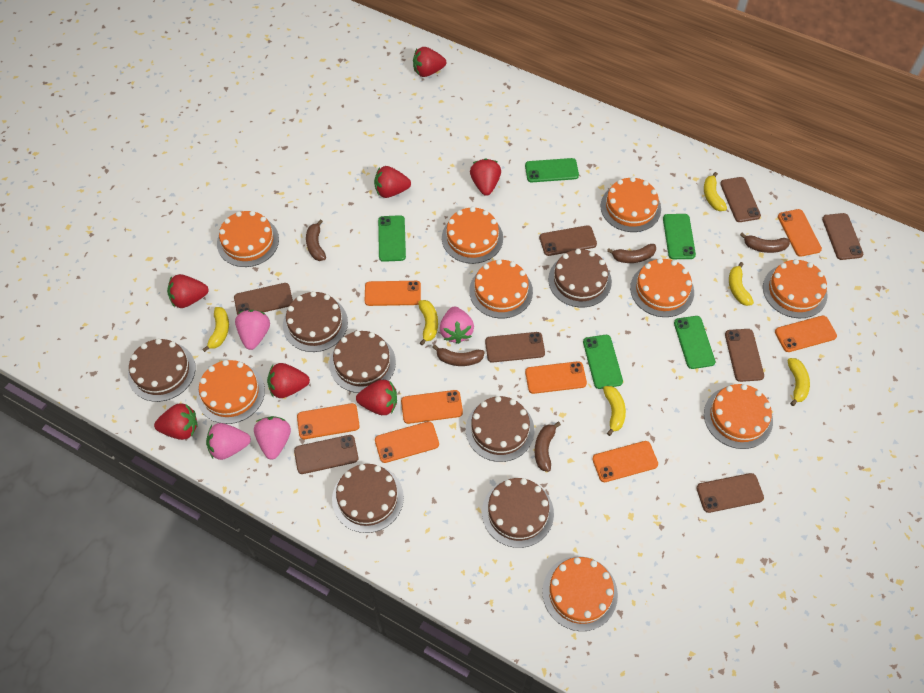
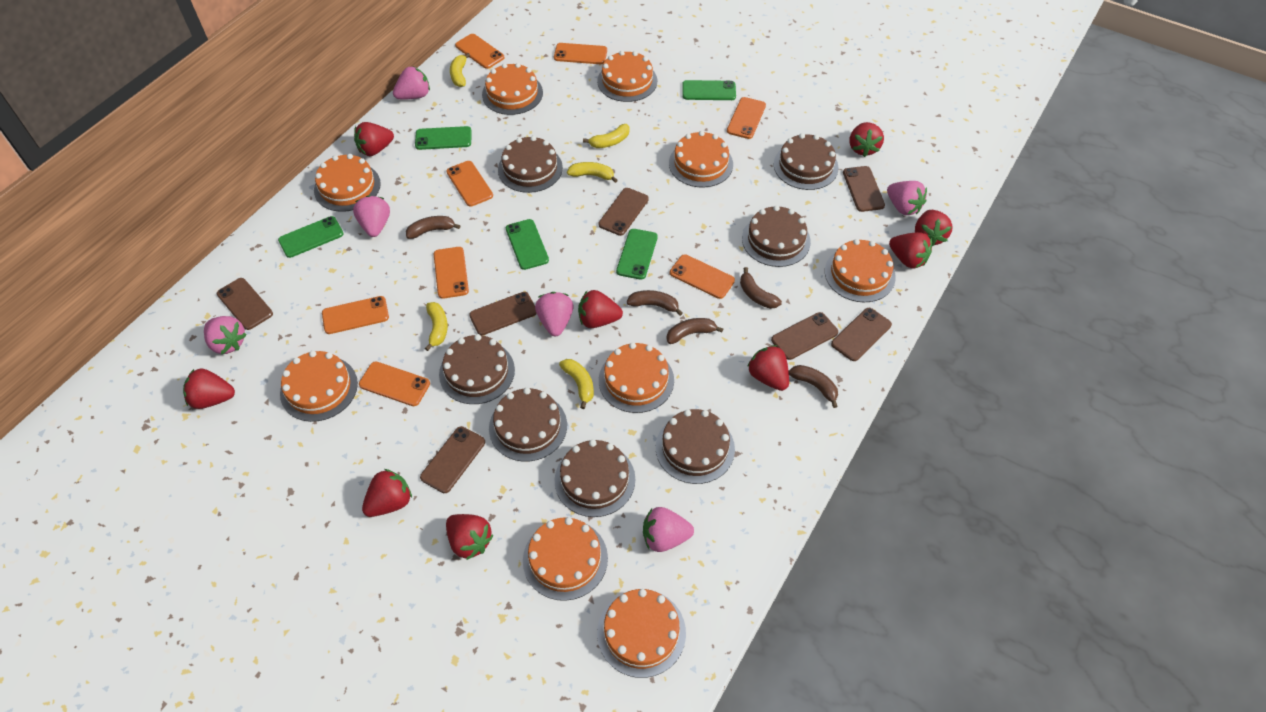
brown phone: [234,283,293,315] [294,435,358,474] [485,332,545,363] [540,225,597,256] [696,473,764,513] [720,177,761,222] [725,329,764,382] [822,213,863,260] = 8 -> [217,278,273,330] [420,426,485,493] [469,292,537,335] [599,188,649,236] [771,312,838,360] [831,308,892,361] [843,166,885,212] = 7
pink strawberry: [206,423,251,460] [235,310,270,350] [254,416,291,460] [440,307,474,344] = 4 -> [204,316,247,354] [353,195,390,237] [393,66,430,100] [535,292,574,336] [643,507,694,552] [887,181,927,215] = 6
red strawberry: [154,403,198,440] [167,274,209,308] [267,363,310,398] [356,380,397,415] [374,166,411,198] [413,47,446,77] [470,159,501,196] = 7 -> [183,368,235,409] [354,122,394,156] [362,469,412,517] [446,514,493,560] [578,290,623,328] [747,345,789,391] [850,122,884,157] [889,232,932,269] [915,210,953,246] = 9
yellow banana: [202,307,229,352] [418,300,438,345] [603,386,626,436] [704,172,727,211] [729,262,754,306] [787,358,810,406] = 6 -> [425,302,448,351] [450,53,470,87] [559,359,594,409] [567,162,618,183] [583,124,630,148] = 5

